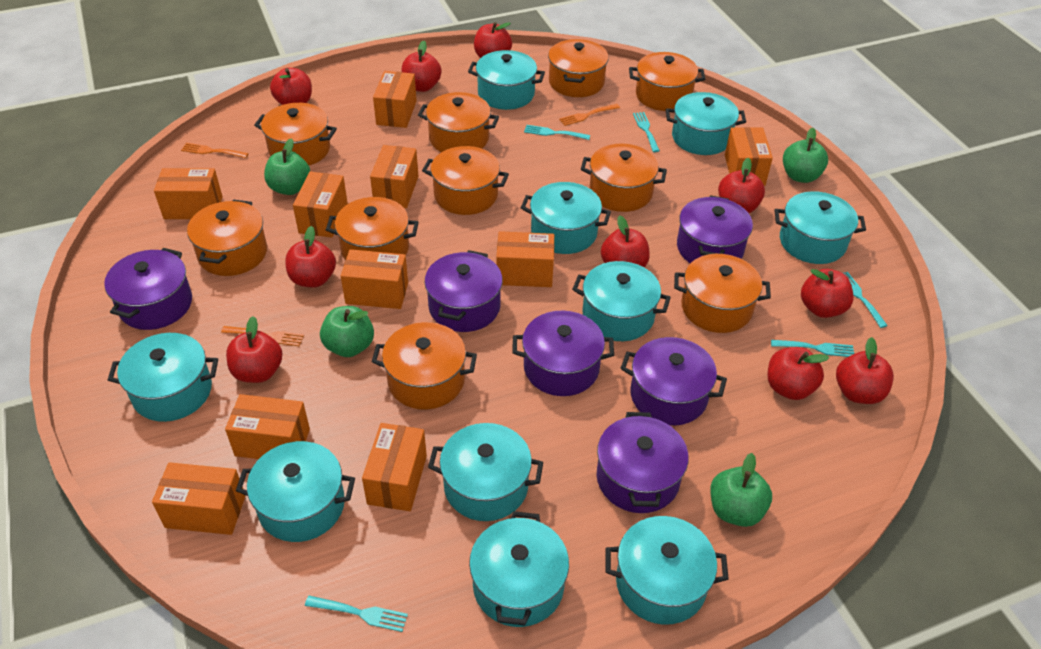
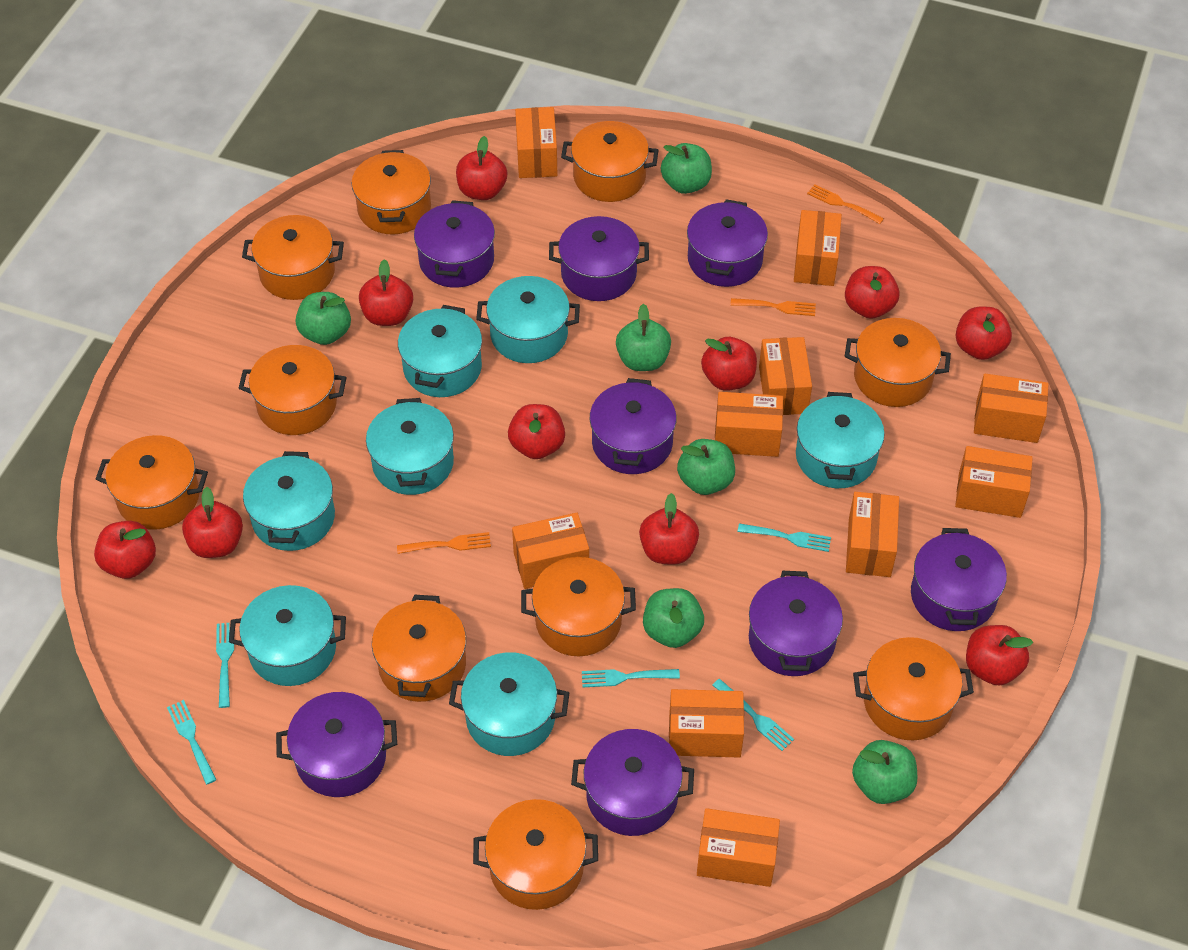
green apple: [264,138,310,195] [320,306,374,357] [710,453,772,527] [783,128,828,183] = 4 -> [296,292,351,345] [616,304,671,371] [643,588,704,648] [661,143,712,194] [677,439,735,495] [852,740,917,804] = 6
purple pot: [104,248,192,330] [425,250,503,332] [512,311,614,396] [597,412,688,513] [621,337,727,426] [677,195,753,263] = 6 -> [276,692,397,797] [414,200,495,288] [549,216,649,301] [571,729,694,836] [590,378,677,474] [687,199,768,287] [749,571,843,676] [911,528,1007,631] = 8
turquoise pot: [108,333,218,422] [236,441,355,542] [428,423,543,521] [468,50,545,110] [469,511,569,627] [521,182,611,254] [572,261,671,341] [605,516,729,625] [666,92,746,155] [775,191,866,264] = 10 -> [229,585,346,686] [243,451,335,551] [366,398,454,495] [398,305,482,397] [449,652,569,756] [476,276,580,363] [796,392,885,488] = 7

